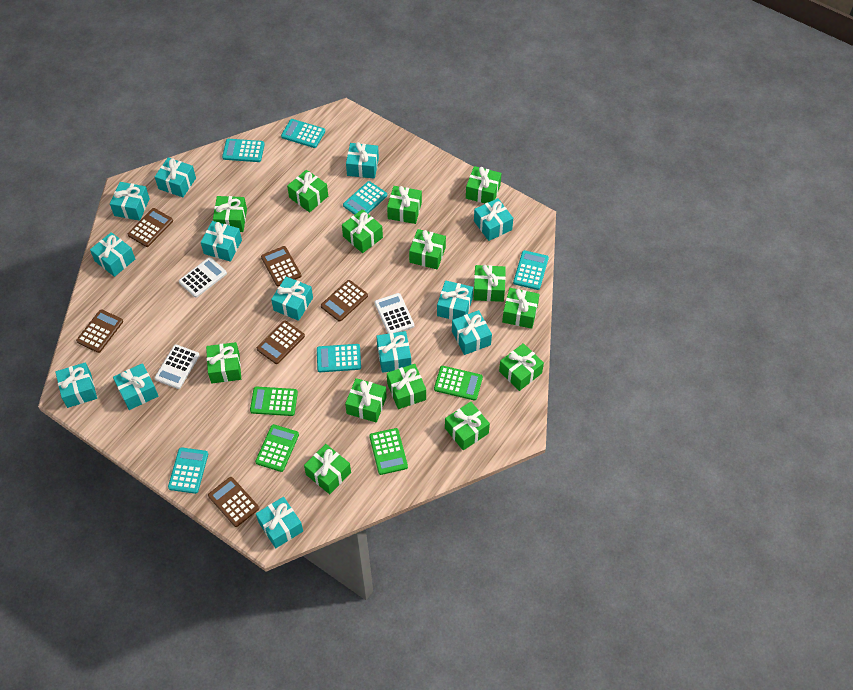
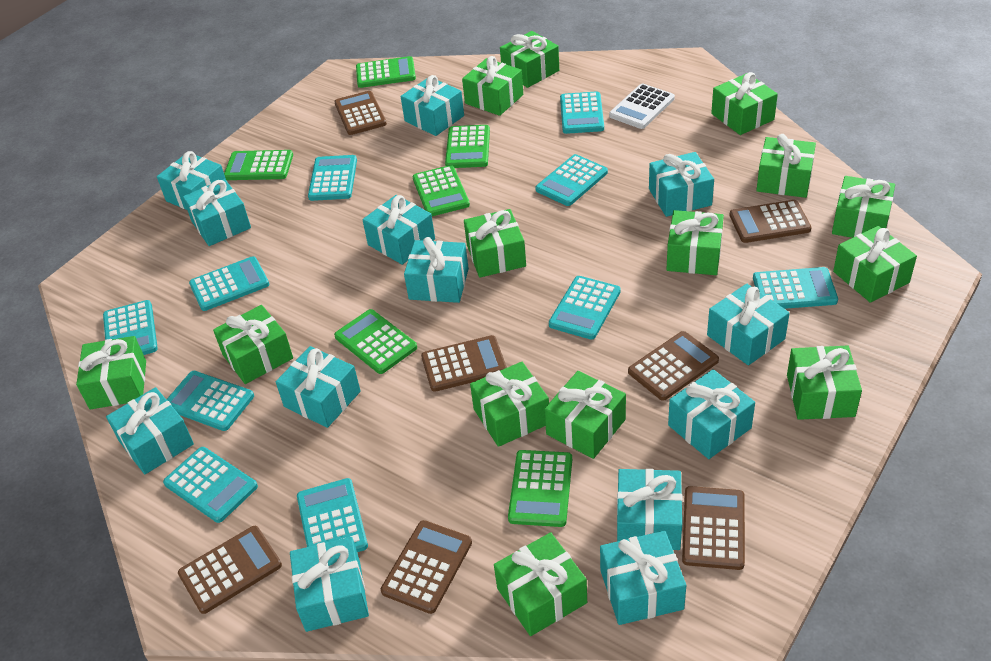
brown calculator: [76,309,123,353] [128,208,173,247] [208,477,259,527] [257,320,305,364] [261,246,301,287] [321,280,368,322] = 6 -> [178,526,282,614] [334,91,387,135] [381,520,472,614] [421,335,507,392] [628,331,719,401] [682,486,745,570] [729,200,812,243] = 7
green calculator: [250,386,298,416] [255,424,299,472] [369,428,408,475] [434,366,483,401] = 4 -> [224,150,293,180] [334,309,417,374] [356,56,416,88] [413,165,470,216] [445,125,490,168] [508,450,572,527] = 6
turquoise calculator: [168,447,208,494] [222,139,265,162] [281,119,325,148] [317,344,361,372] [343,181,387,215] [513,250,549,290] = 6 -> [103,300,158,355] [163,447,258,523] [166,371,254,431] [189,256,269,311] [297,478,368,552] [308,155,357,201] [535,154,608,206] [549,276,621,340] [560,91,604,134] [753,267,838,309] = 10
white calculator: [154,345,200,389] [179,257,227,298] [375,293,414,334] = 3 -> [609,83,675,129] = 1

